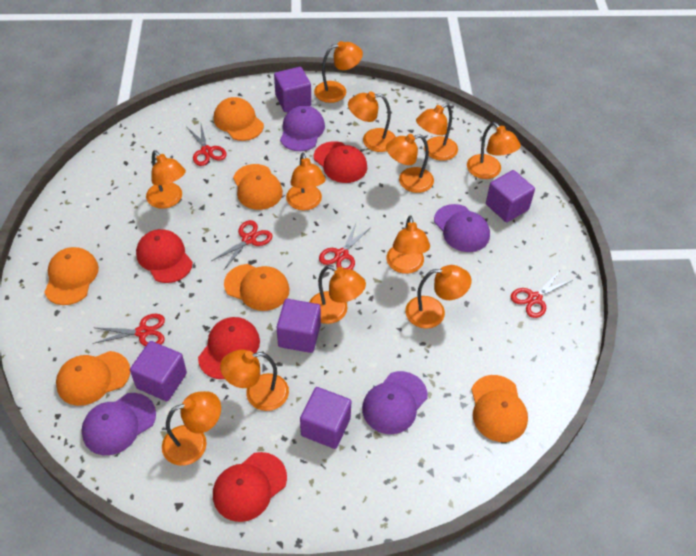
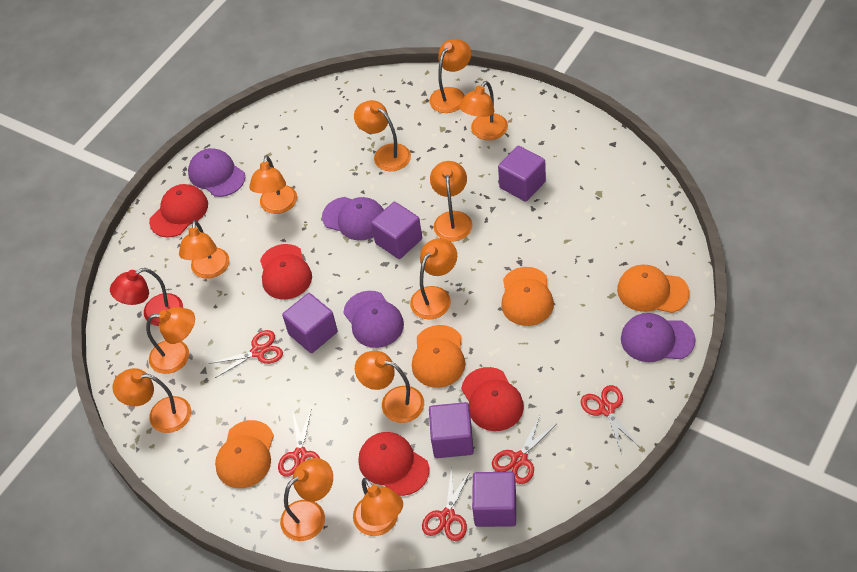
orange cap: [44,247,99,305] [56,351,130,406] [213,97,264,141] [224,264,290,311] [233,164,283,210] [471,375,528,442] = 6 -> [215,420,274,488] [412,325,465,388] [501,267,554,326] [617,264,690,313] = 4
red lamp: none = 0 -> [110,268,183,326] = 1

